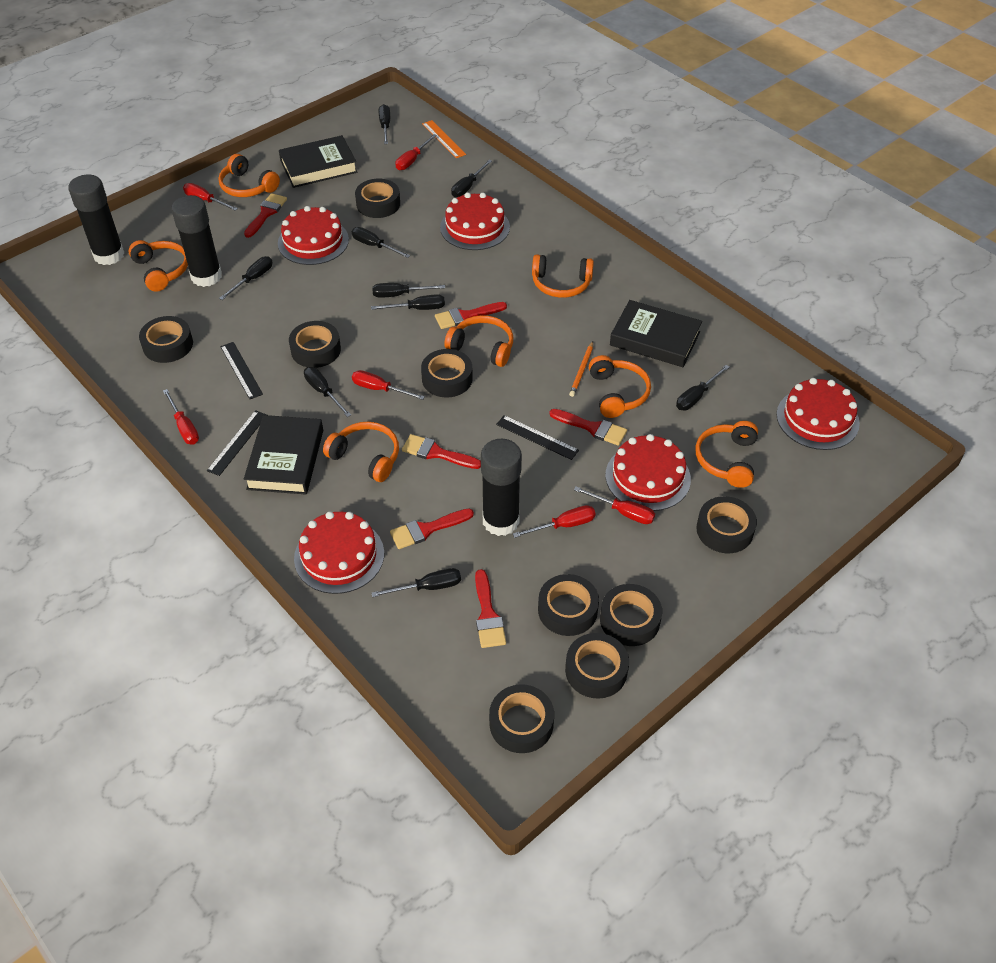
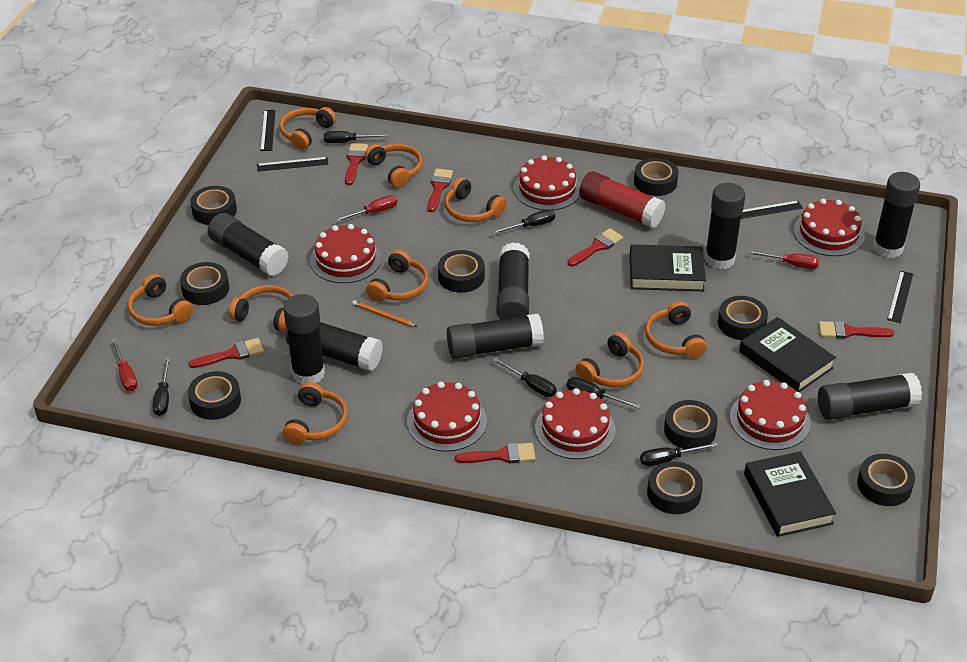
black glue stick: [68,174,124,265] [171,195,222,287] [481,439,522,536] = 3 -> [208,213,289,276] [283,294,325,385] [286,322,383,371] [447,314,544,359] [496,242,529,320] [705,183,745,269] [818,373,922,420] [873,172,920,258] = 8
black ruler: [207,410,267,476] [220,342,263,399] [496,415,579,460] = 3 -> [257,157,328,172] [260,110,276,151] [741,201,803,219] [887,271,913,323] = 4
black screwdriver: [219,256,272,300] [304,367,351,417] [352,227,410,258] [371,294,445,310] [371,568,461,597] [372,283,445,298] [379,104,390,144] [451,160,492,198] [676,365,729,411] = 9 -> [152,358,170,416] [324,131,388,143] [492,209,555,234] [493,357,556,397] [566,377,640,409] [640,442,718,466] = 6
orange headphones: [129,240,188,292] [218,154,280,197] [323,422,399,482] [444,315,513,367] [532,254,594,298] [589,355,651,418] [695,421,758,488] = 7 -> [128,274,193,326] [229,285,293,332] [280,107,336,150] [283,382,348,444] [365,144,422,188] [366,250,428,302] [445,177,507,222] [575,332,644,387] [645,301,707,358] = 9
orange ruler: [422,120,466,158] = 1 -> none = 0
red cake: [278,206,349,265] [294,511,384,594] [440,192,510,250] [605,434,691,511] [777,378,860,450] = 5 -> [310,224,382,283] [407,382,487,452] [513,155,581,210] [535,388,615,459] [730,380,811,450] [793,199,865,256] = 6
red glue stick: none = 0 -> [579,171,666,228] = 1
red screwdriver: [163,389,199,444] [183,183,238,211] [352,370,425,400] [395,134,437,170] [513,505,596,538] [574,487,655,524] = 6 -> [111,339,138,391] [334,195,397,222] [748,250,819,269] = 3

